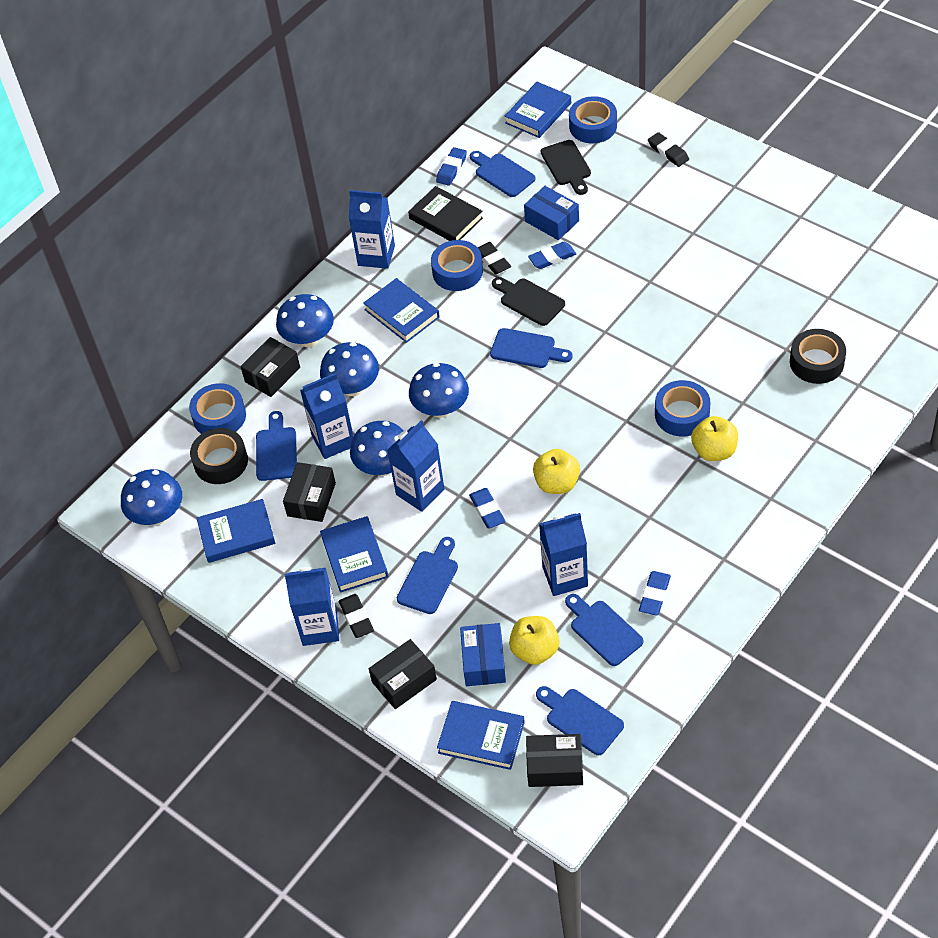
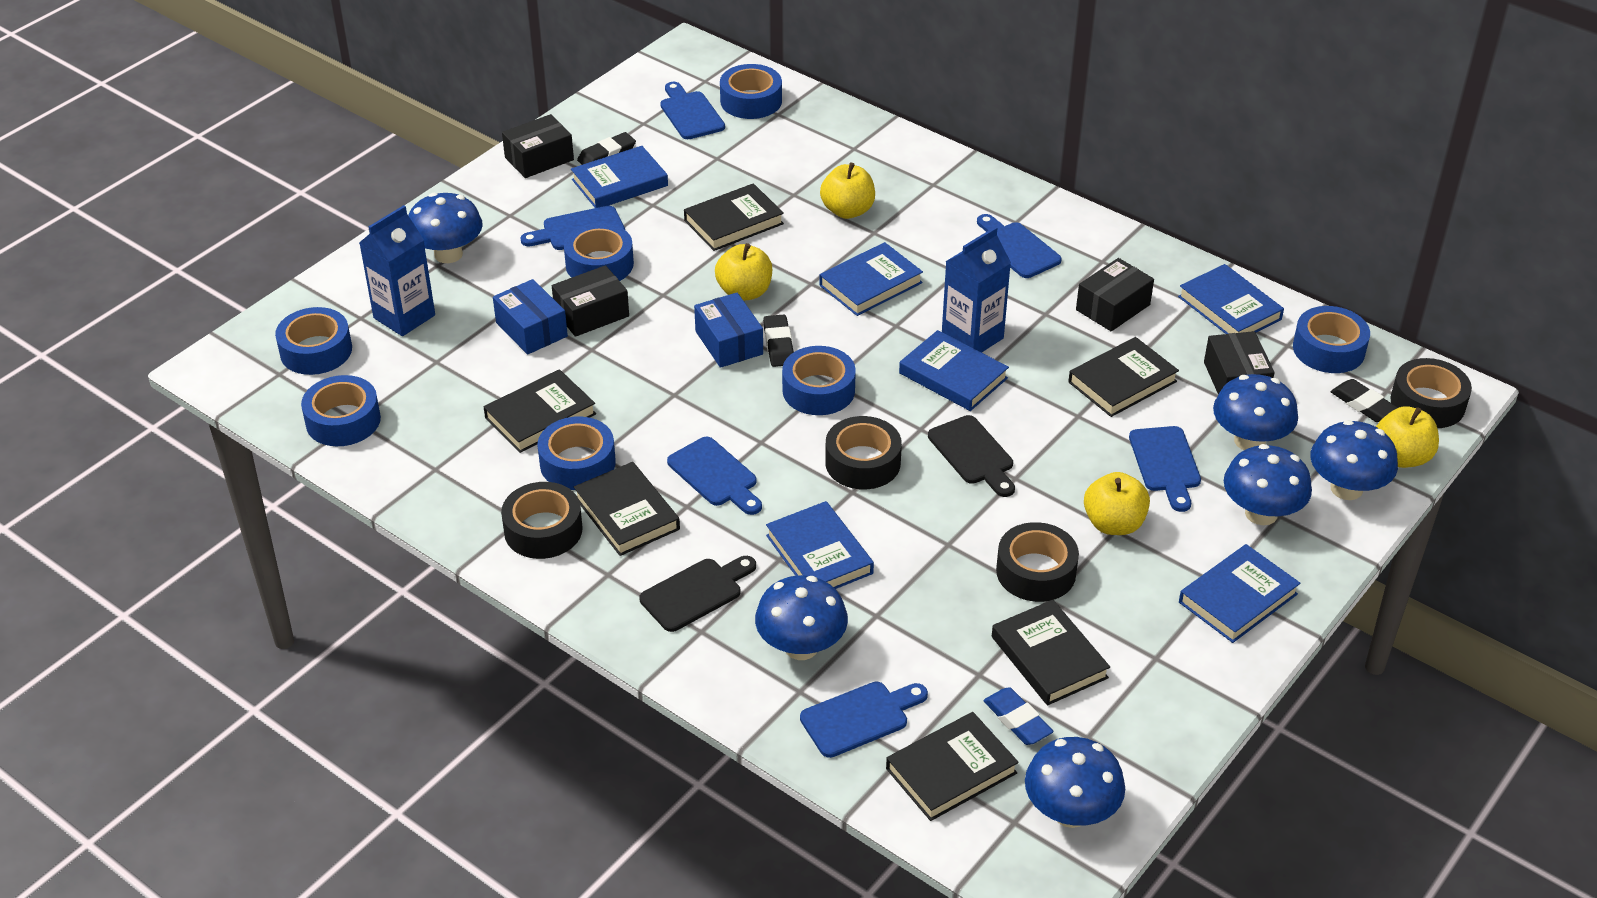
black book: [408,186,483,241] = 1 -> [484,369,596,453] [574,462,680,556] [684,183,784,251] [886,712,1019,821] [992,600,1110,705] [1068,337,1179,417] = 6
black tape: [190,428,248,484] [790,329,846,384] = 2 -> [501,482,583,559] [825,416,902,489] [996,522,1079,602] [1390,358,1472,428] = 4
blue book: [197,499,275,563] [320,516,388,593] [363,278,440,343] [437,701,525,770] [505,82,571,138] = 5 -> [571,146,668,208] [766,501,874,589] [819,242,923,316] [899,330,1009,411] [1178,264,1284,334] [1179,544,1301,643] = 6
blue carton: [285,567,339,646] [300,373,354,459] [349,190,395,269] [387,420,444,512] [539,513,588,596] = 5 -> [359,205,435,336] [942,227,1011,353] = 2
blue eraser: [436,147,467,186] [469,488,506,529] [528,242,576,269] [639,571,671,615] = 4 -> [983,687,1053,745] = 1
blue mushroom: [121,469,182,525] [276,294,334,347] [320,342,379,396] [350,421,403,476] [409,363,469,418] = 5 -> [408,193,483,263] [755,575,848,660] [1025,737,1125,828] [1213,374,1298,450] [1224,444,1312,525] [1310,420,1398,500] = 6
blue tape: [189,383,246,434] [431,240,483,291] [569,96,617,143] [655,380,710,437] = 4 -> [275,307,352,375] [301,375,381,446] [537,417,616,490] [564,223,634,281] [720,64,782,119] [782,346,856,415] [1293,306,1370,373] = 7
yellow apple: [509,616,559,665] [533,449,580,494] [691,416,738,461] = 3 -> [715,243,772,301] [820,163,875,219] [1084,472,1150,535] [1376,406,1439,468] = 4

